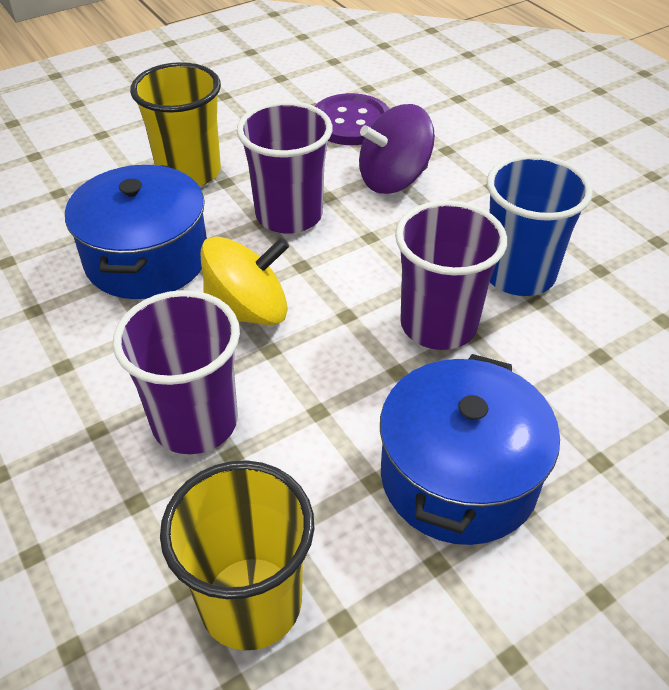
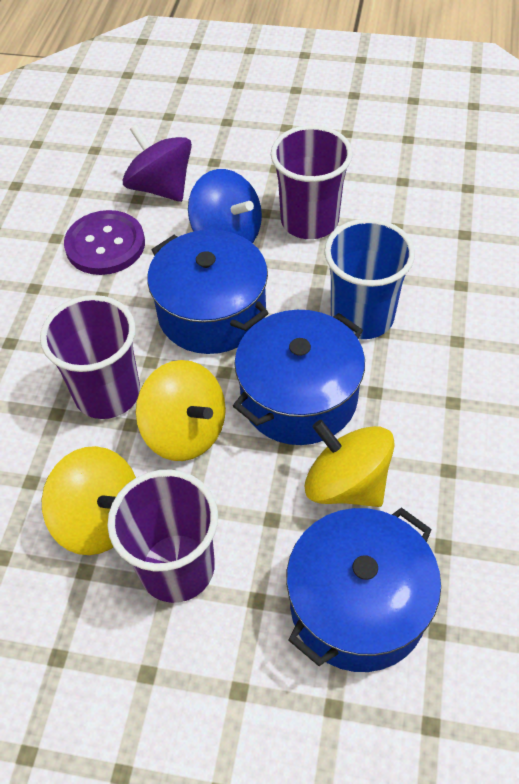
blue pot: [65,165,207,299] [380,354,560,545] = 2 -> [147,230,269,354] [233,310,365,445] [286,507,441,672] = 3
blue spinning top: none = 0 -> [188,169,262,243] = 1
yellow cup: [130,62,221,187] [160,460,314,651] = 2 -> none = 0
yellow spinning top: [201,237,289,325] = 1 -> [42,446,136,555] [136,360,226,461] [305,420,395,507] = 3

